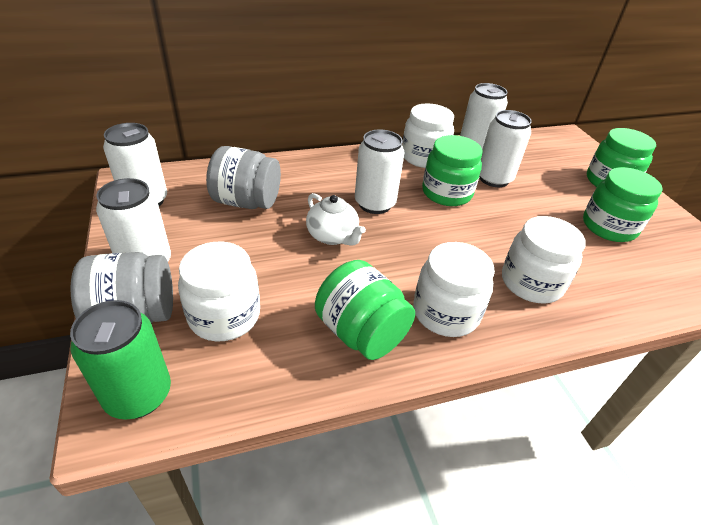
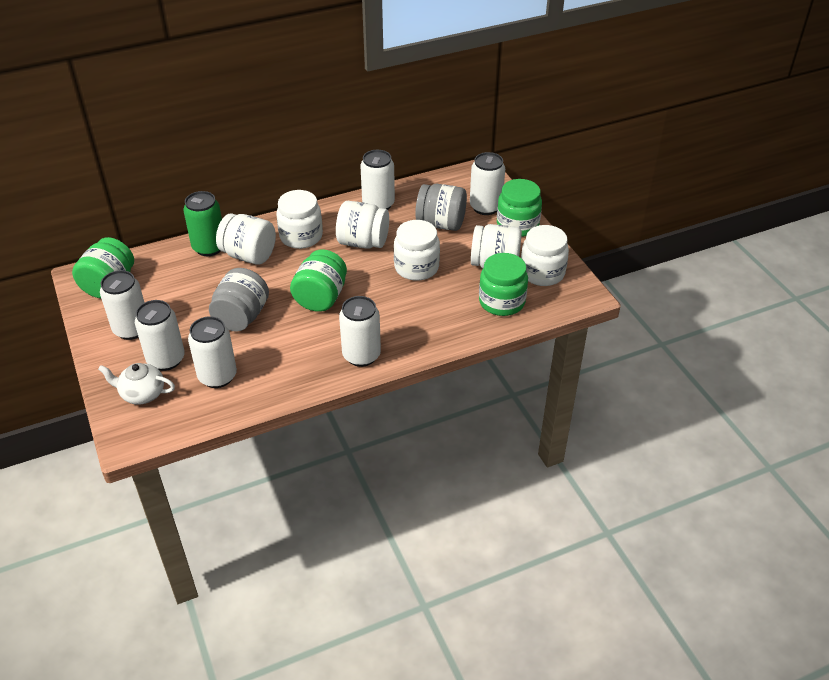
white can: [96,178,171,261] [103,123,167,206] [355,129,405,214] [460,83,508,149] [479,110,532,187] = 5 -> [100,270,145,340] [135,300,185,371] [188,316,237,388] [339,296,381,367] [360,150,395,210] [470,152,505,215] = 6
white jar: [178,242,260,342] [402,103,454,168] [413,242,495,337] [502,216,585,304] = 4 -> [216,213,276,264] [276,190,323,249] [336,201,389,249] [394,220,440,281] [471,224,522,269] [521,225,569,286] = 6

